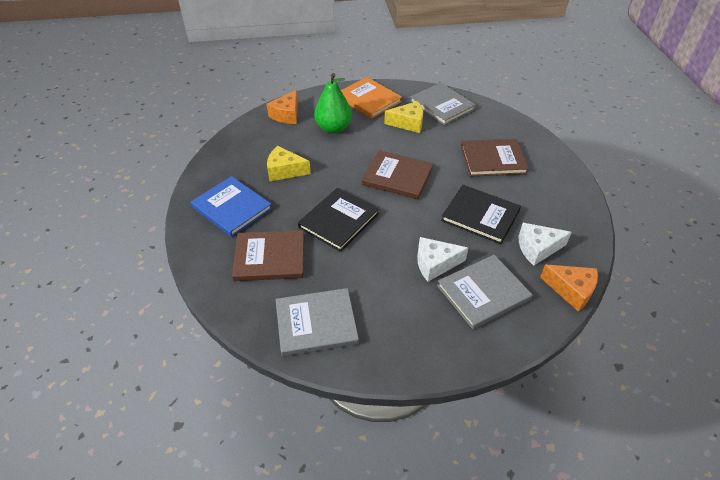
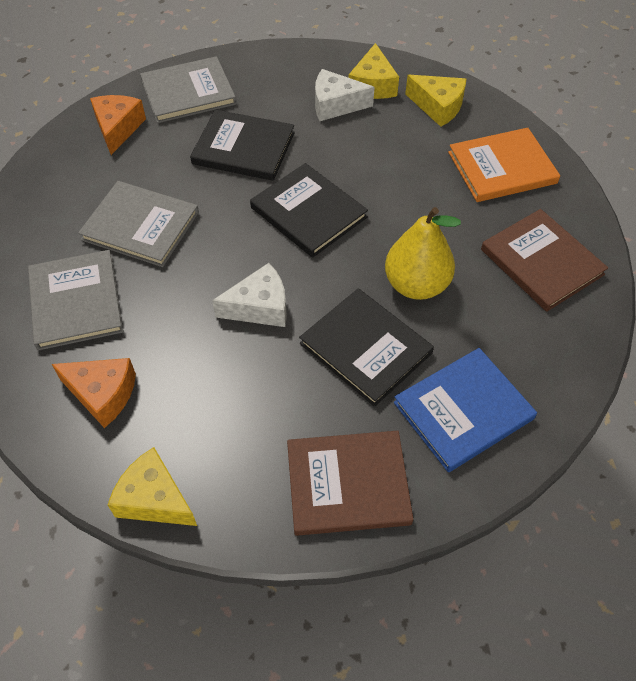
black book: [298,188,379,252] [441,185,521,244] = 2 -> [190,109,295,181] [250,163,368,258] [299,289,434,407] = 3
brown book: [232,230,304,281] [362,150,433,199] [461,139,529,177] = 3 -> [287,431,413,536] [481,209,608,312] = 2
green pear: [314,73,352,134] = 1 -> none = 0
yellow cheese: [267,146,311,181] [384,101,423,133] = 2 -> [108,447,197,526] [349,43,399,99] [405,75,466,127] = 3
yellow pear: none = 0 -> [385,207,461,300] = 1

